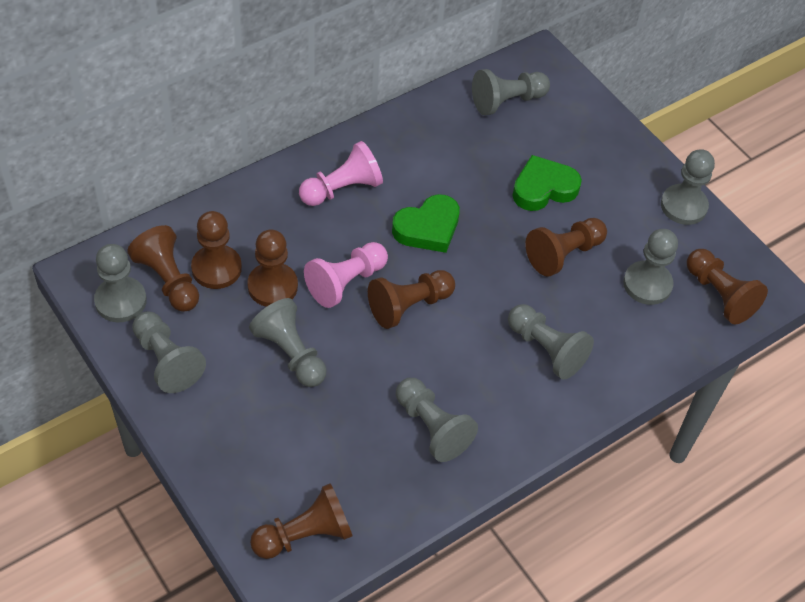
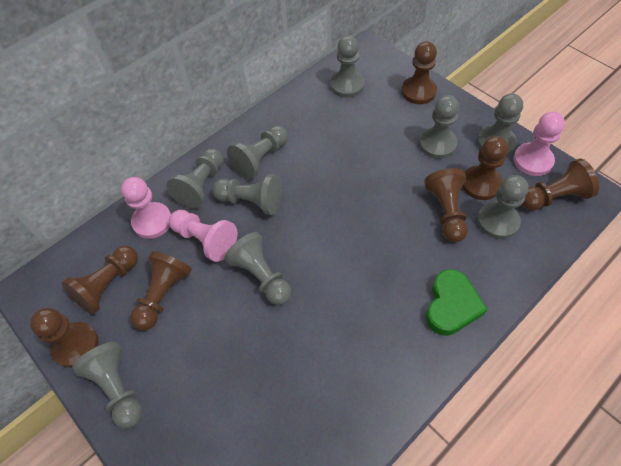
green heart: [392,194,460,253] [512,155,582,211] = 2 -> [426,269,487,336] = 1
grey pawn: [94,244,147,322] [132,312,206,393] [249,298,326,387] [396,378,478,462] [472,69,550,115] [508,304,594,380] [623,229,678,305] [661,149,715,225] = 8 -> [72,342,143,429] [167,149,224,209] [212,174,282,215] [224,232,291,305] [227,126,288,179] [331,35,365,98] [419,95,459,159] [477,93,523,156] [477,175,529,239] = 9
pink pawn: [299,141,383,206] [304,242,388,308] = 2 -> [121,177,171,239] [169,210,237,262] [513,112,565,176] = 3

